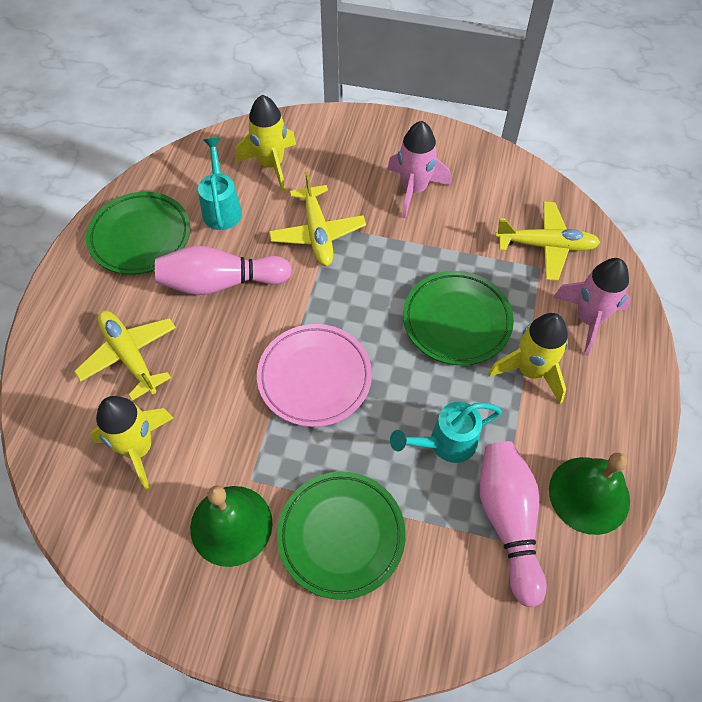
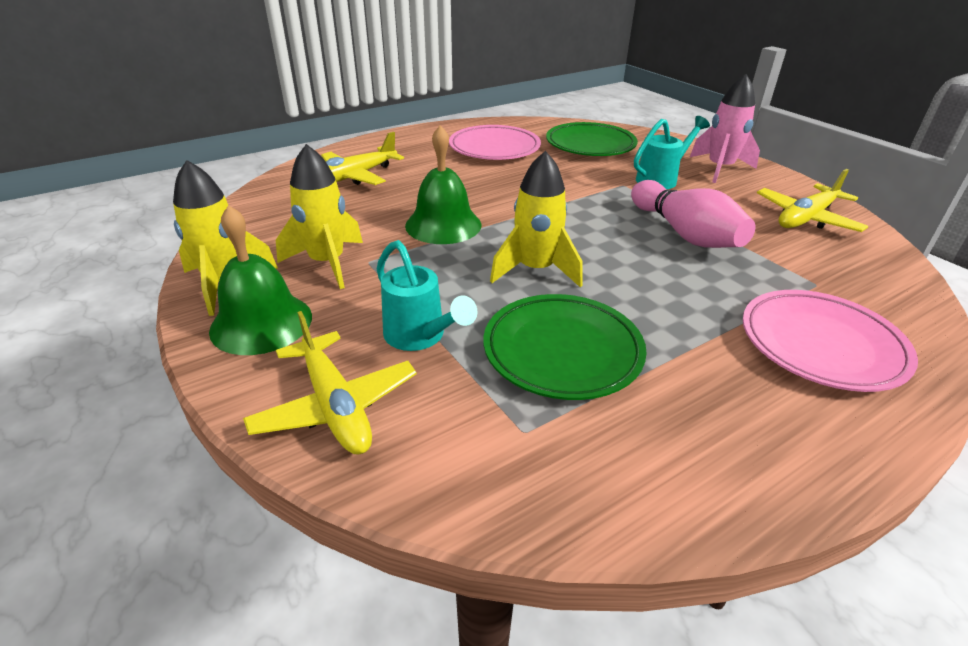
green plate: [86,192,190,275] [277,472,406,600] [403,271,514,366] = 3 -> [484,294,647,400] [546,122,638,156] = 2
pink bowling pin: [155,246,292,295] [479,441,547,607] = 2 -> [631,180,755,248] = 1
pink plate: [257,324,372,427] = 1 -> [449,125,541,160] [743,290,918,392] = 2
pink rocket: [387,121,451,218] [553,258,631,356] = 2 -> [690,74,760,183] = 1

